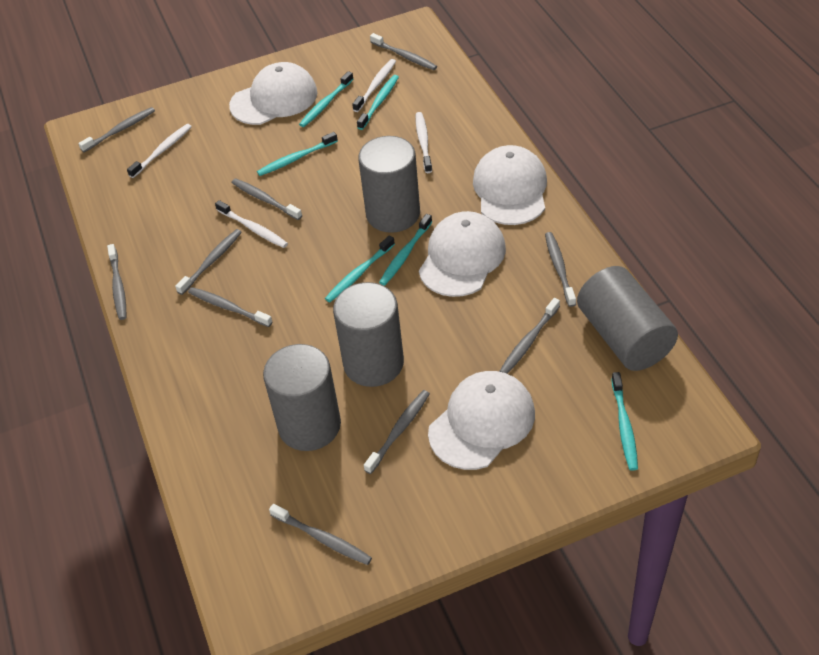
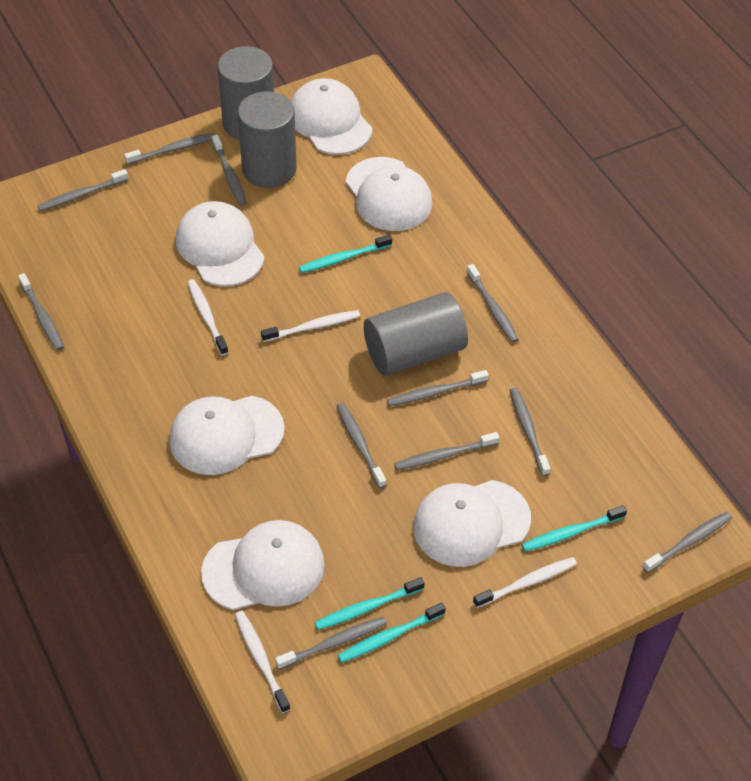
grey cylinder: [263,344,341,451] [333,282,404,387] [358,136,420,233] [577,266,678,371] = 4 -> [218,46,274,140] [238,91,297,188] [364,292,468,376] = 3
grey toothbrush: [78,107,155,152] [107,244,126,320] [175,229,242,295] [188,287,273,327] [232,178,302,220] [269,504,372,565] [364,390,430,474] [370,33,437,70] [499,298,560,374] [545,232,576,307] = 10 -> [18,273,64,351] [37,169,129,211] [124,133,214,165] [212,135,247,206] [275,617,387,670] [336,403,386,488] [387,370,489,406] [394,432,499,470] [467,264,519,343] [510,388,551,476] [642,512,732,573] = 11
turquoise toothbrush: [257,132,338,176] [299,71,354,127] [325,235,395,302] [357,75,399,130] [379,214,432,286] [611,372,638,471] = 6 -> [299,234,392,273] [315,577,424,630] [338,602,446,663] [522,505,627,551] = 4
white cap: [229,62,317,125] [419,211,506,297] [428,371,535,470] [473,145,547,225] = 4 -> [169,396,285,475] [176,201,265,286] [201,520,325,610] [291,78,372,155] [346,157,432,231] [413,480,531,567] = 6

